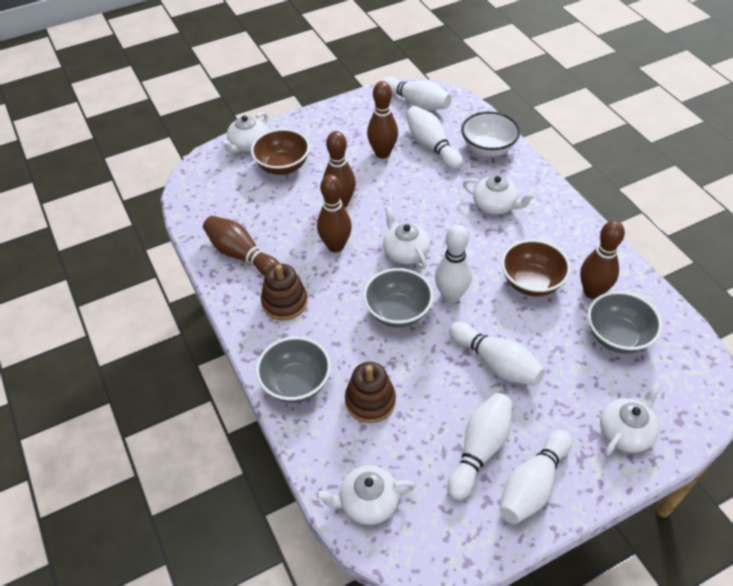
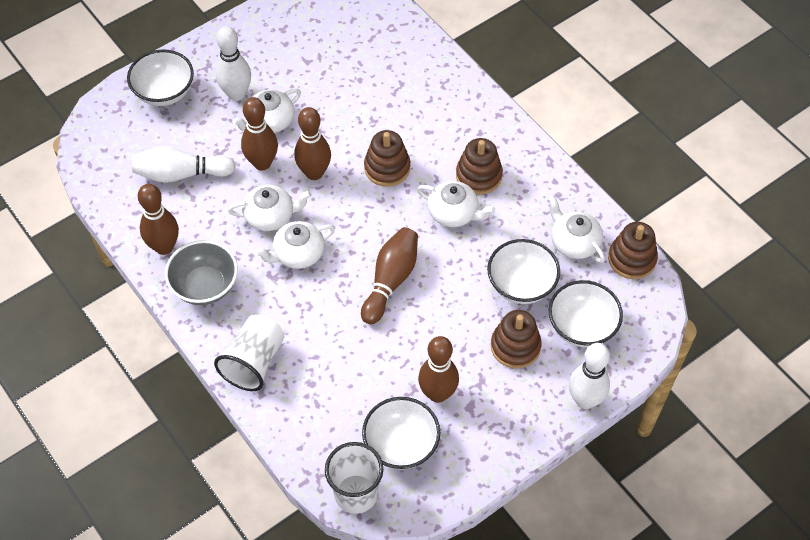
brown bowl: [251,129,310,175] [501,240,571,296] = 2 -> none = 0
brown stacking toy: [261,264,308,321] [345,362,396,423] = 2 -> [364,130,410,187] [456,138,503,195] [491,310,542,369] [608,222,658,279] = 4
grey bowl: [256,337,331,403] [363,268,433,328] [588,291,662,354] = 3 -> [165,240,238,305] = 1
white bowl: [461,111,520,157] = 1 -> [127,50,194,106] [362,397,440,470] [487,239,560,304] [549,280,623,347] = 4
white bowling pin: [381,77,452,111] [406,106,463,170] [435,225,472,303] [447,393,512,501] [449,322,545,386] [499,429,572,524] = 6 -> [132,146,235,183] [215,26,251,101] [569,343,610,409] = 3
white cup: none = 0 -> [214,315,284,391] [325,442,383,514] = 2

